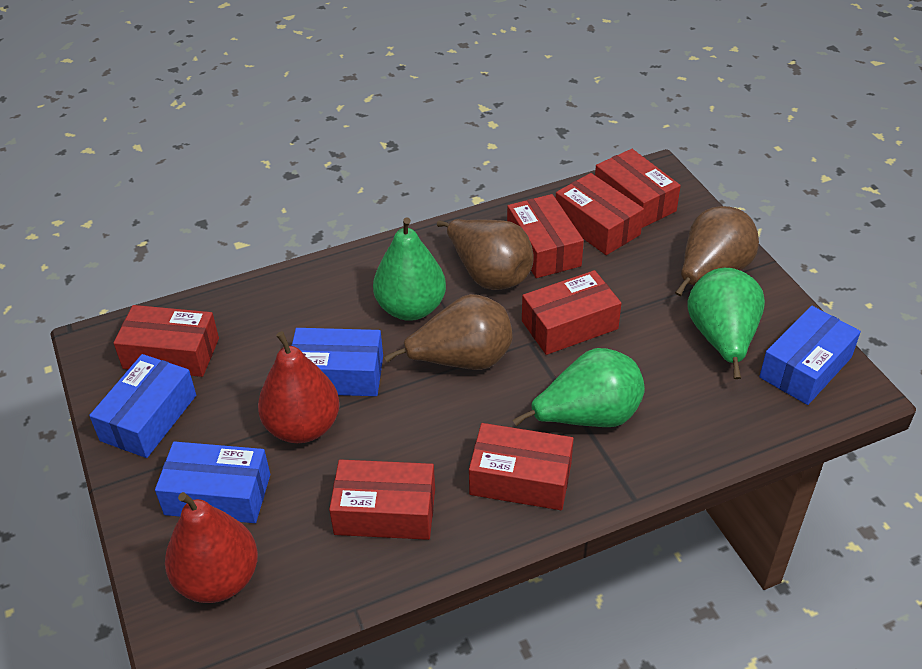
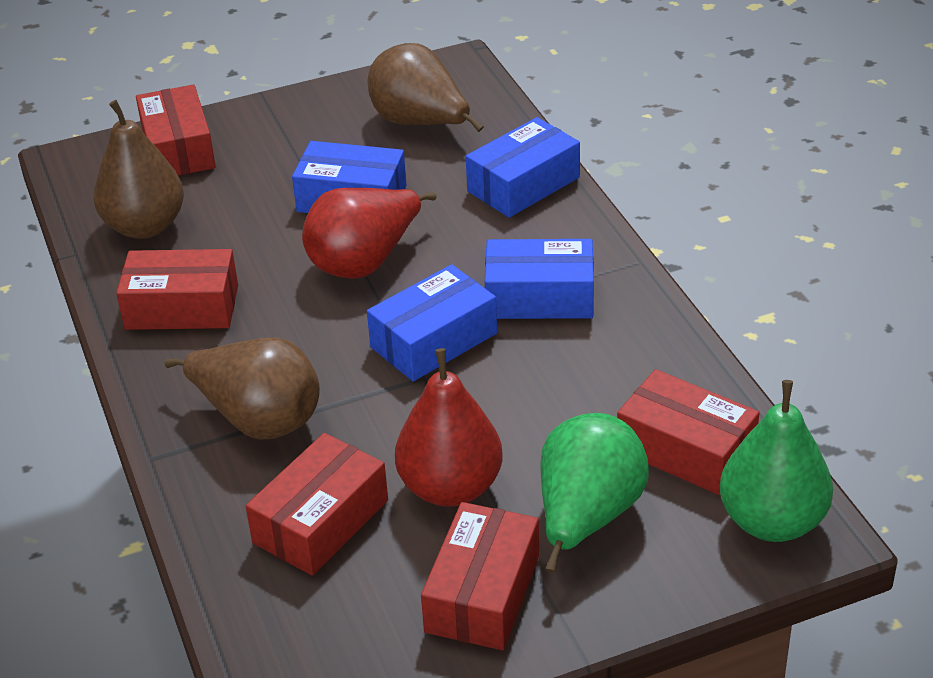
green pear: [373,217,446,321] [512,348,645,427] [687,268,765,379] = 3 -> [540,413,649,573] [720,380,833,542] = 2
red box: [113,305,219,377] [329,459,435,540] [469,423,574,510] [507,194,584,278] [522,270,621,355] [556,173,644,255] [595,149,681,228] = 7 -> [116,249,238,330] [136,85,216,175] [246,433,388,576] [421,502,539,650] [617,369,760,495] = 5

